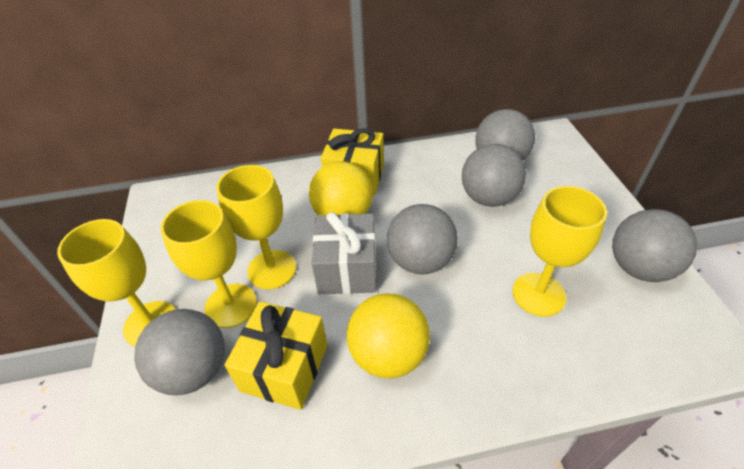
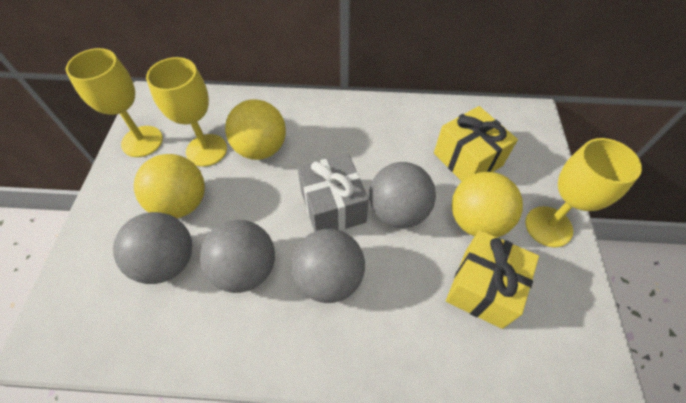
grey ball: [134,309,225,395] [387,204,458,275] [462,144,526,207] [476,109,535,161] [612,209,697,282] = 5 -> [113,212,192,284] [200,220,275,293] [292,229,365,303] [369,162,436,228] = 4
yellow ball: [309,161,373,215] [347,294,430,379] = 2 -> [134,154,205,218] [225,99,286,160] [452,172,523,237] = 3
yellow goblet: [57,219,176,347] [161,200,257,328] [216,165,296,289] [512,186,607,317] = 4 -> [66,48,163,157] [146,57,227,167] [525,138,642,248] = 3

